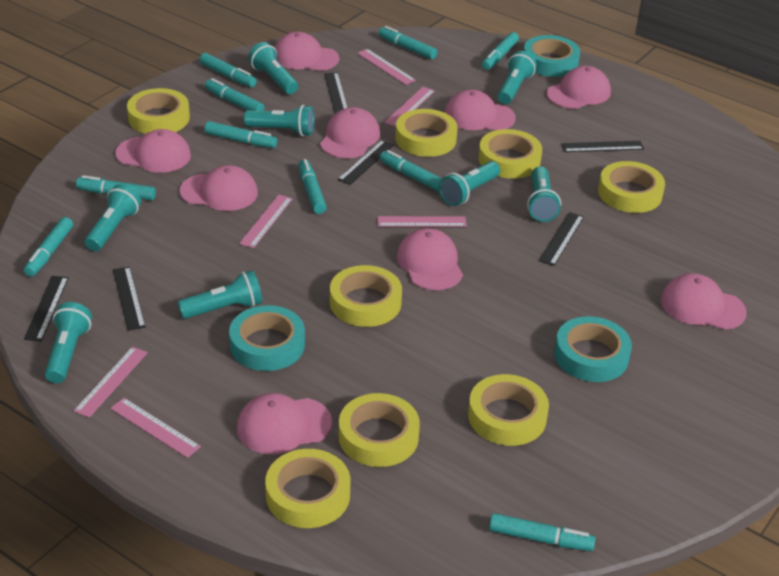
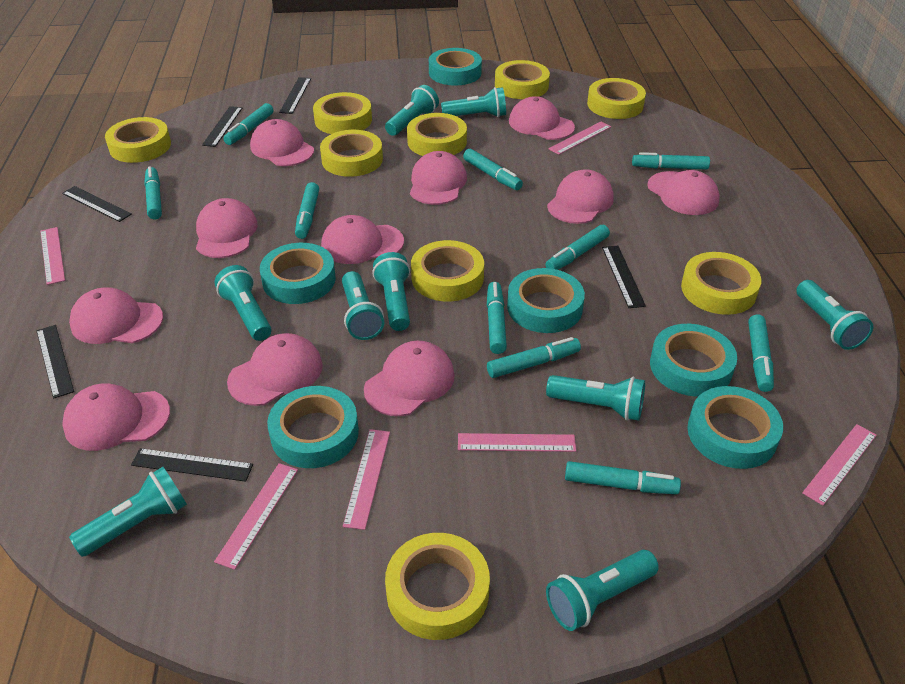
pink cap: [115,129,191,173] [179,165,258,211] [237,393,332,454] [274,32,339,71] [320,107,380,158] [397,228,463,290] [445,90,516,130] [546,66,611,109] [661,273,747,330] = 9 -> [62,383,170,451] [69,287,163,344] [196,198,258,258] [227,333,323,406] [250,119,314,166] [321,215,404,264] [364,341,455,416] [410,151,467,205] [509,96,575,140] [547,169,614,224] [647,170,720,215] = 11
turquoise flashlight: [45,302,92,383] [85,184,141,251] [178,270,263,319] [244,105,314,136] [248,42,298,94] [439,161,500,206] [497,51,537,104] [527,166,561,222] = 8 -> [69,467,187,557] [215,265,271,341] [342,271,384,340] [372,252,410,331] [385,85,439,136] [441,87,506,117] [546,375,645,421] [546,550,659,631] [796,280,873,350] = 9
turquoise tape: [229,305,305,371] [524,35,580,77] [554,316,632,382] = 3 -> [260,243,336,304] [267,386,359,468] [429,48,482,86] [507,268,585,333] [650,324,737,397] [687,386,783,469] = 6
yellow tape: [127,88,190,134] [265,449,350,528] [330,265,402,327] [339,393,420,467] [395,109,458,157] [468,374,549,446] [478,129,542,179] [598,161,665,213] = 8 -> [105,117,171,163] [313,92,372,134] [320,130,383,177] [385,533,490,640] [407,113,467,156] [411,240,484,301] [495,60,550,99] [587,78,646,119] [681,252,761,315] = 9

